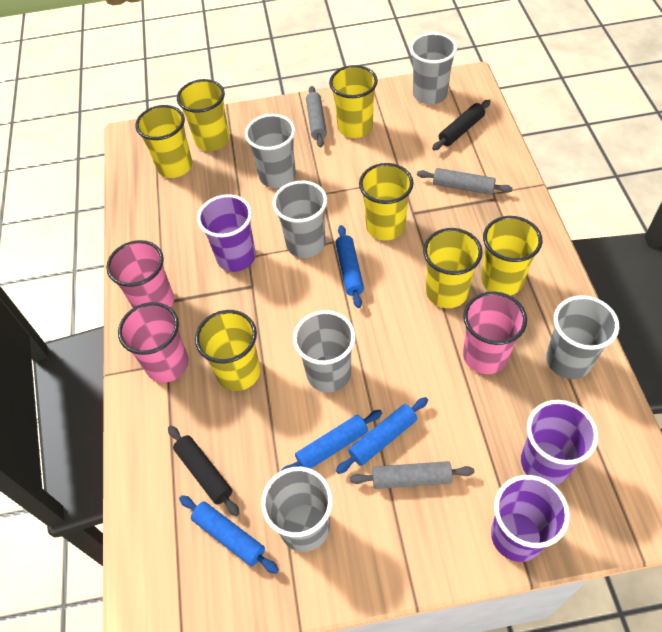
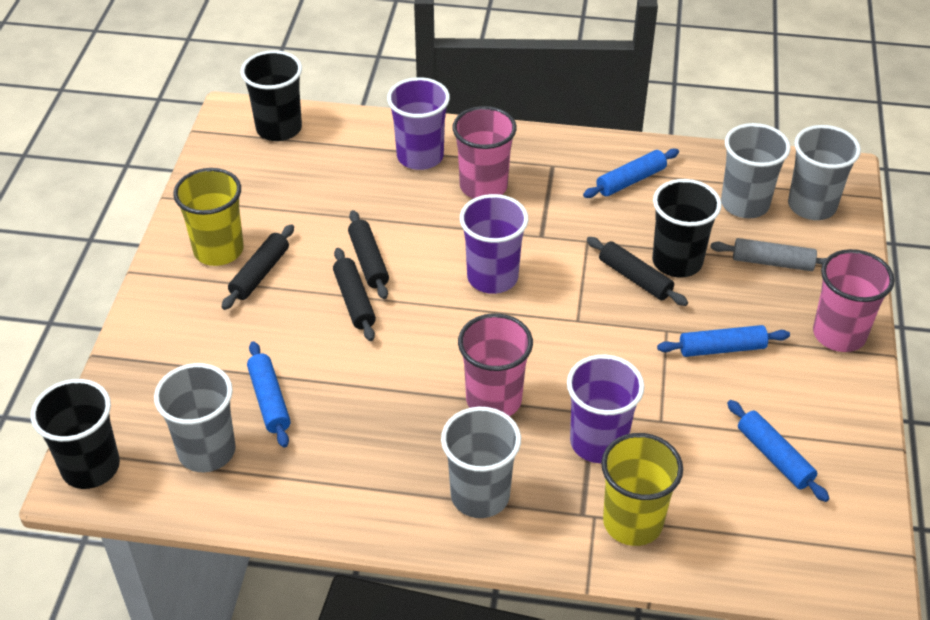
black cup: none = 0 -> [31,379,120,489] [241,50,302,141] [652,179,722,277] = 3
black rolling pin: [168,426,239,516] [432,100,491,150] = 2 -> [222,224,294,310] [333,248,376,341] [348,210,389,299] [587,237,688,306] = 4
grey cup: [245,114,296,188] [261,467,333,552] [273,181,327,258] [293,310,356,392] [410,32,457,104] [546,295,619,379] = 6 -> [154,363,236,472] [441,407,521,518] [721,123,791,218] [788,125,861,220] = 4
grey rolling pin: [306,86,327,147] [350,461,475,489] [417,168,513,195] = 3 -> [710,238,826,271] = 1
yellow cup: [135,105,192,178] [177,79,230,151] [195,310,261,391] [329,65,378,138] [359,163,414,240] [423,228,483,308] [481,216,542,296] = 7 -> [173,168,244,266] [601,433,683,546] = 2

